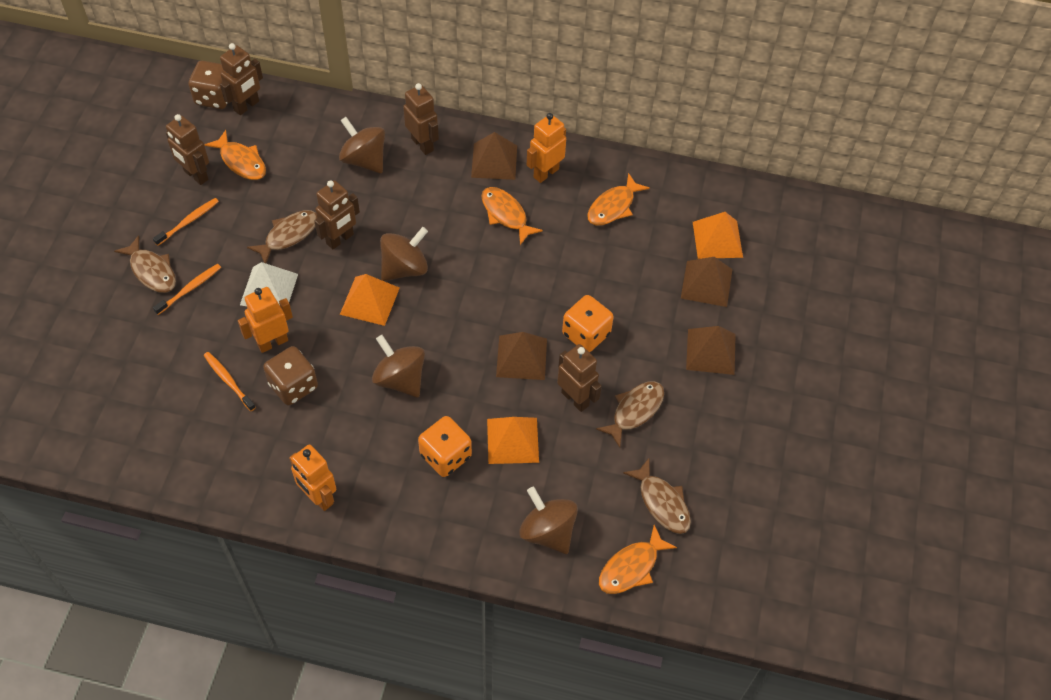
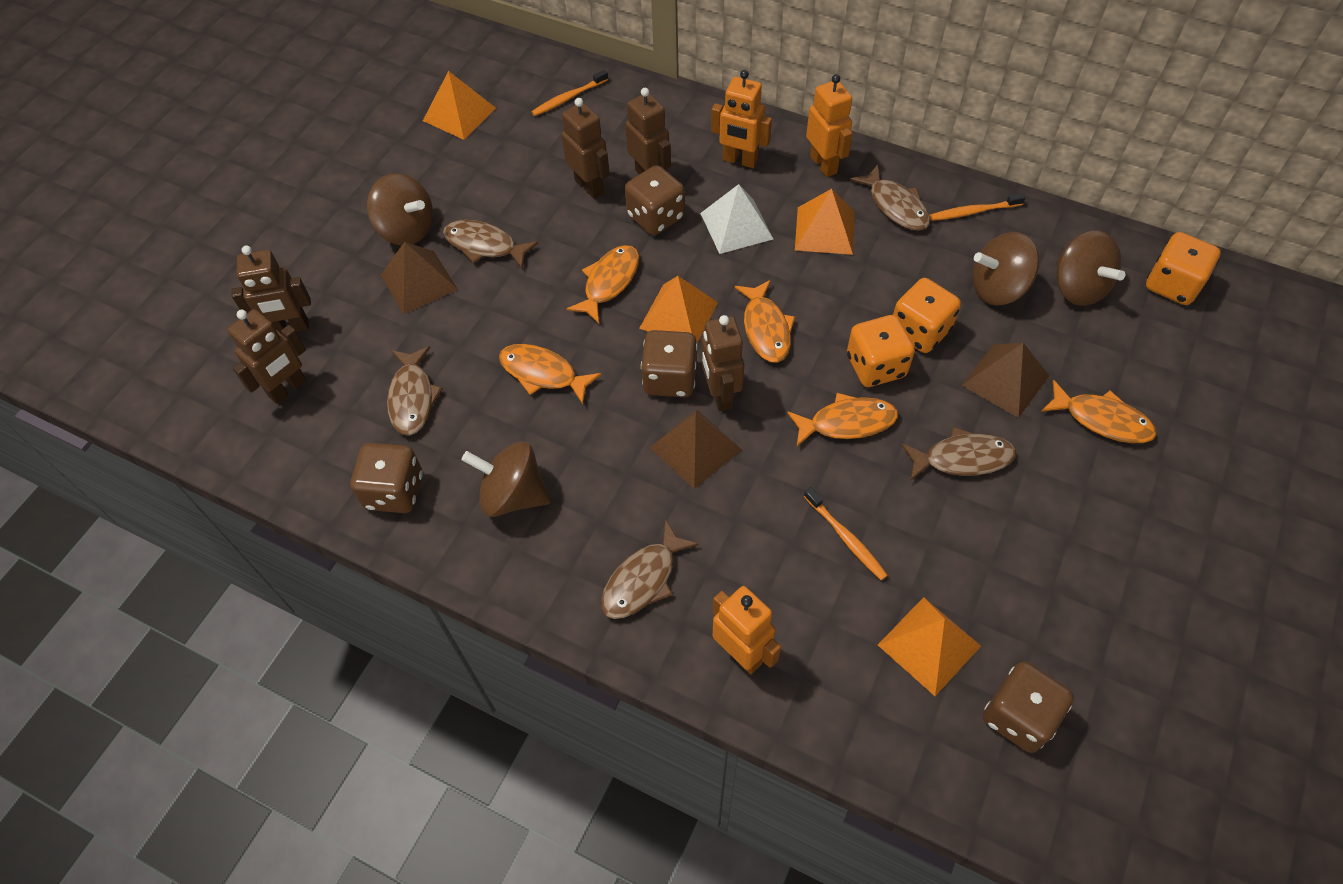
brown dice: [188,61,228,109] [263,346,318,405] = 2 -> [350,443,423,513] [625,165,685,235] [641,330,697,397] [983,661,1074,753] = 4
brown fish: [114,235,176,293] [247,210,317,263] [596,381,664,448] [623,458,691,534] = 4 -> [387,346,443,436] [443,220,538,268] [601,519,699,619] [850,165,930,231] [901,427,1016,481] = 5
brown pyramid: [471,132,517,180] [496,332,547,380] [681,257,733,307] [686,326,736,375] = 4 -> [381,242,458,314] [650,410,742,489] [962,343,1049,418] = 3
orange dice: [418,416,472,477] [562,295,613,352] = 2 -> [847,315,915,387] [893,278,961,353] [1146,232,1221,305] = 3
orange fish: [204,130,266,180] [481,187,543,245] [587,173,650,225] [599,525,677,594] = 4 -> [499,344,601,404] [567,245,639,324] [734,280,795,363] [787,393,898,446] [1041,380,1157,443] = 5
orange pyramid: [340,274,400,326] [487,417,539,464] [693,212,743,259] = 3 -> [423,71,496,140] [639,276,718,343] [795,189,855,255] [878,597,981,696] = 4

